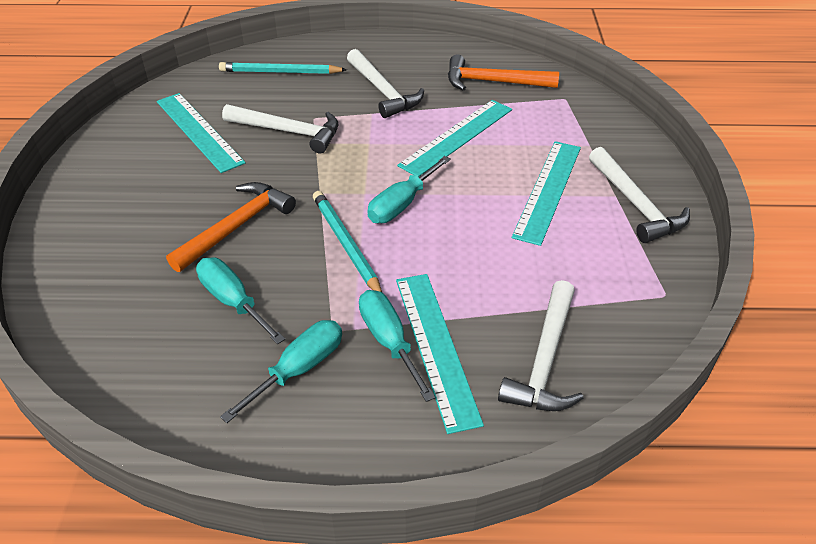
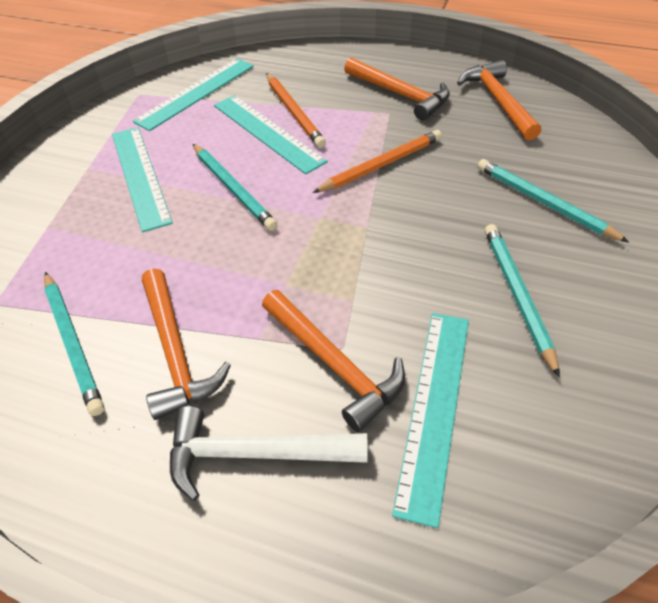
orange hammer: [166,182,296,272] [448,54,559,91] = 2 -> [142,268,231,420] [262,290,405,432] [344,57,450,121] [457,60,541,140] = 4
orange pencil: none = 0 -> [266,73,326,148] [312,130,442,193] = 2
turquoise pencil: [219,62,347,74] [313,191,382,292] = 2 -> [44,272,104,416] [193,144,278,231] [477,159,629,243] [485,224,560,378] = 4
turquoise screwdriver: [196,257,285,344] [220,320,342,423] [359,290,435,402] [367,156,451,223] = 4 -> none = 0
white hammer: [222,104,338,153] [347,49,424,118] [498,280,584,411] [589,147,690,243] = 4 -> [170,406,368,501] = 1

